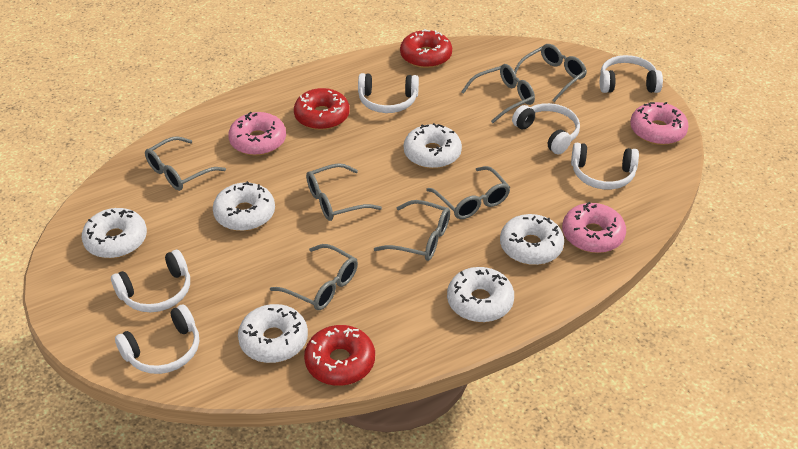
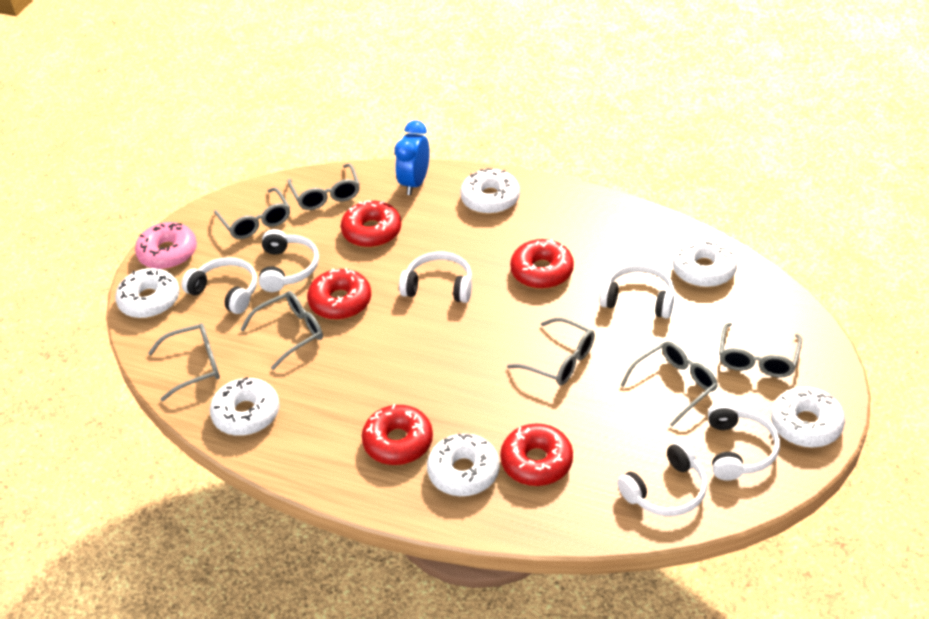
blue clock: none = 0 -> [394,120,430,195] = 1
pink donut: [228,112,286,156] [562,202,626,253] [630,102,689,145] = 3 -> [135,222,197,270] = 1
red donut: [294,88,350,130] [304,325,375,386] [400,29,452,68] = 3 -> [307,268,371,320] [341,200,401,248] [362,404,433,465] [500,424,573,486] [510,239,574,289] = 5

